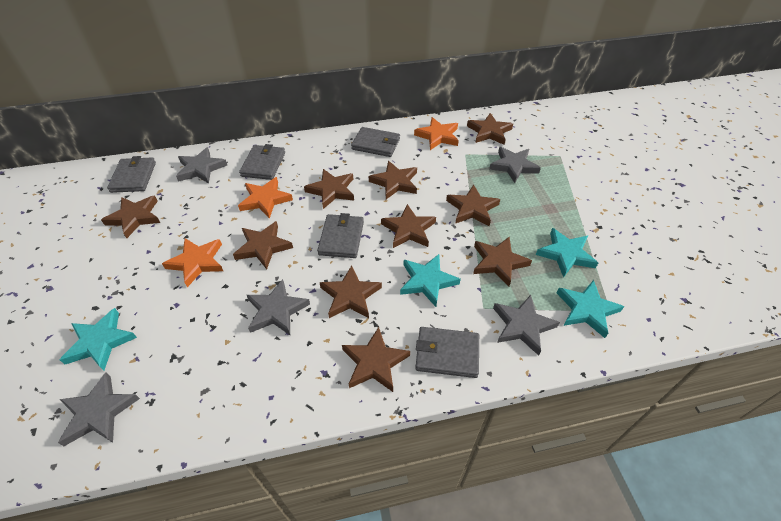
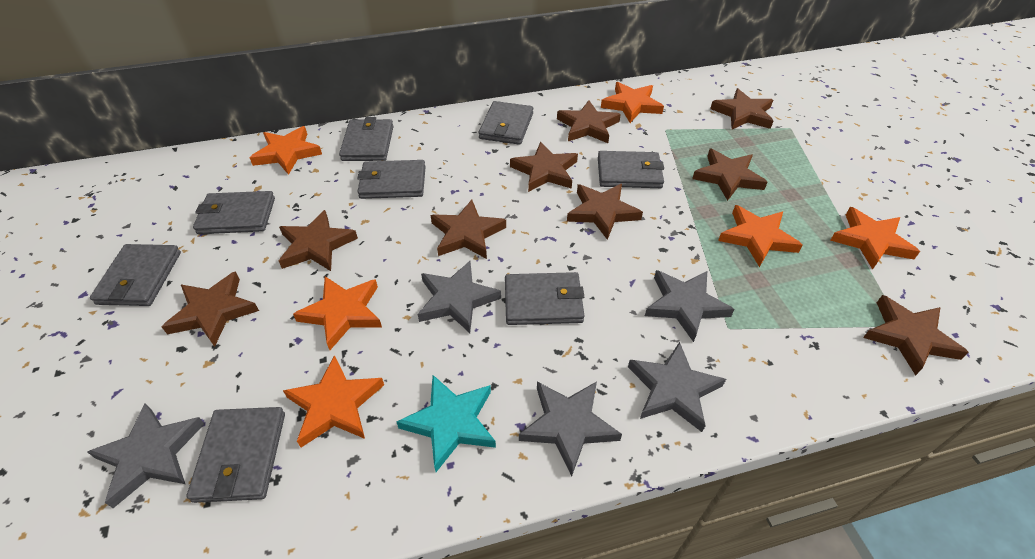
brown star: [101,196,160,238] [233,221,293,269] [304,169,354,209] [320,265,382,318] [342,327,410,392] [369,161,417,199] [381,204,436,248] [446,185,500,226] [467,113,513,145] [473,237,532,287] = 10 -> [162,271,259,347] [279,210,358,271] [431,200,506,259] [510,142,578,192] [557,100,621,143] [567,184,643,240] [692,149,768,201] [710,88,773,129] [863,295,969,375] = 9
grey wallet: [107,156,156,193] [239,144,285,180] [317,213,364,258] [351,127,400,157] [415,327,479,378] = 5 -> [90,244,181,306] [186,407,285,503] [193,191,275,234] [339,117,394,161] [357,160,426,199] [479,101,533,145] [505,272,584,325] [598,151,664,188] = 8
orange star: [162,238,223,287] [238,177,293,219] [414,117,459,150] = 3 -> [250,126,322,175] [283,355,384,448] [293,277,382,350] [601,82,664,123] [718,205,803,267] [830,207,920,270] = 6
turquoise star: [60,308,137,370] [400,254,461,307] [536,228,598,278] [557,280,624,338] = 4 -> [396,375,496,472] = 1

